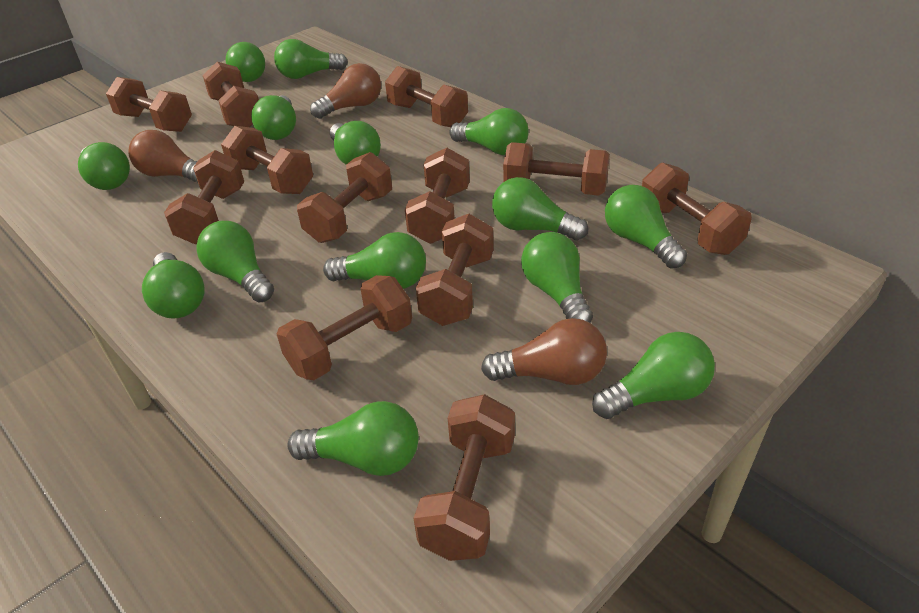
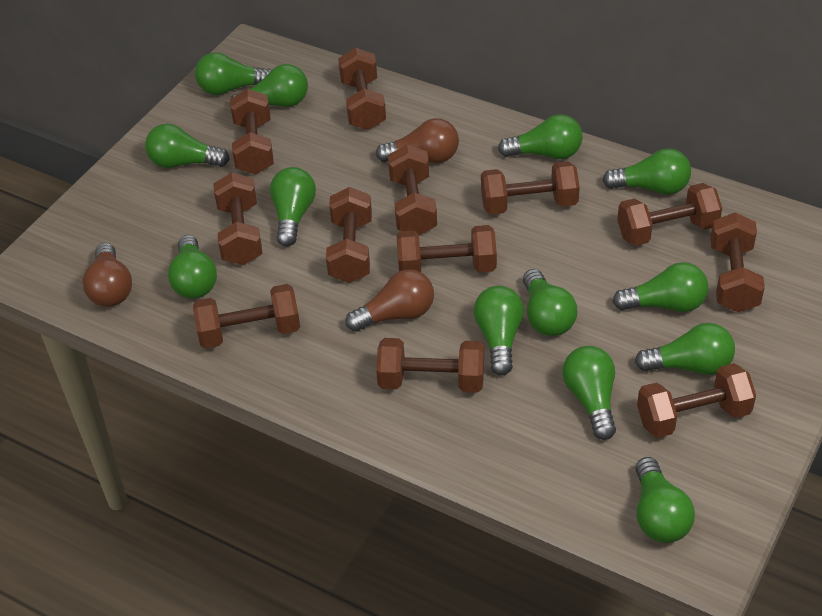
green light bulb: [78,142,130,190] [142,252,205,319] [196,221,274,302] [226,42,265,82] [251,95,296,140] [274,39,348,79] [287,401,419,476] [323,232,426,289] [330,121,381,165] [449,108,529,155] [492,177,588,241] [521,232,593,323] [592,332,715,419] [605,185,687,269] = 14 -> [145,124,230,168] [168,235,217,299] [195,52,271,95] [231,64,308,107] [270,167,316,247] [474,286,524,375] [498,114,583,159] [523,269,577,336] [562,346,616,440] [602,148,691,195] [613,262,708,312] [635,323,735,375] [635,457,695,543] = 13

